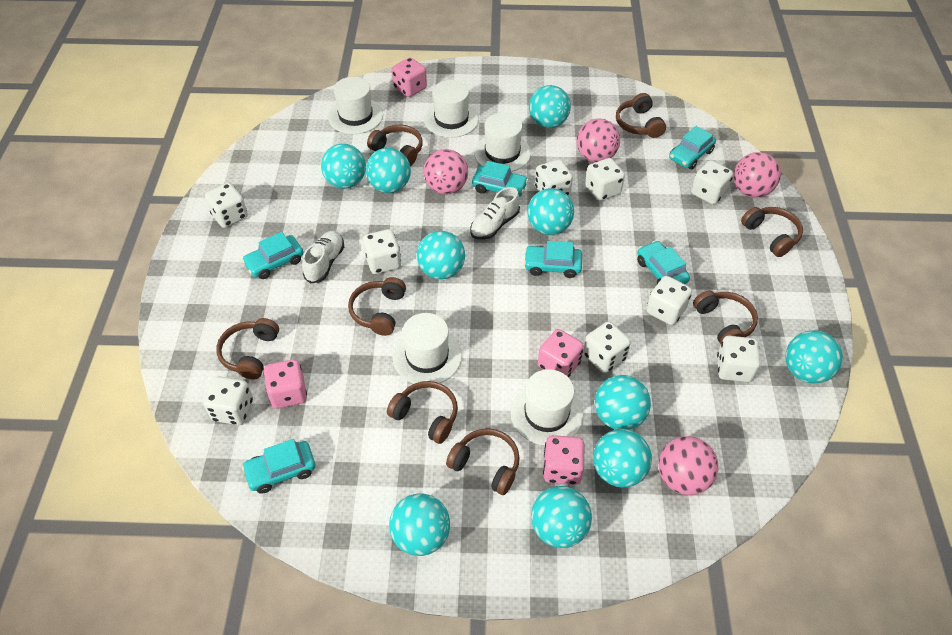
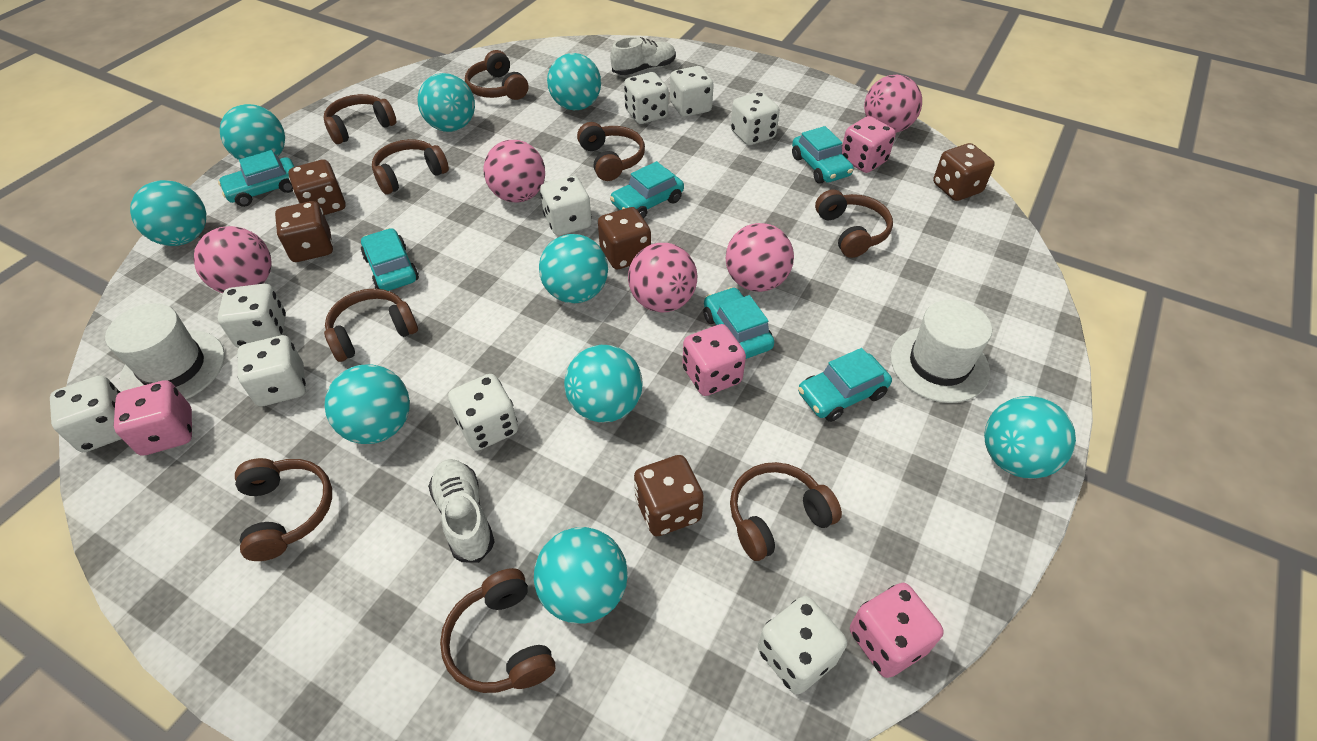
brown dice: none = 0 -> [275,201,333,262] [288,160,345,215] [598,207,651,269] [634,455,704,536] [933,143,995,201] = 5
brown headphones: [216,318,279,380] [348,277,406,336] [367,125,423,167] [387,381,458,444] [446,428,520,495] [616,93,666,138] [693,291,758,344] [741,207,803,257] = 8 -> [235,458,332,561] [324,94,396,144] [324,289,418,362] [372,139,449,194] [440,568,556,693] [465,50,528,100] [577,122,645,181] [730,462,842,561] [815,189,893,258] = 9
pink ball: [424,149,468,195] [577,118,620,162] [658,436,718,495] [734,152,781,197] = 4 -> [193,226,272,293] [483,140,545,203] [628,243,697,313] [725,223,794,292] [864,75,922,133] = 5
turquoise ball: [321,144,366,189] [366,148,411,193] [389,493,450,556] [417,231,465,279] [528,188,574,235] [529,85,571,128] [531,486,592,548] [593,429,652,488] [595,375,651,430] [785,330,843,384] = 10 -> [130,180,206,246] [220,104,285,160] [324,364,410,444] [417,73,475,132] [534,527,628,624] [539,234,608,303] [547,53,601,110] [564,345,642,423] [984,396,1076,479] = 9
white hat: [328,77,383,134] [393,313,462,384] [424,80,479,138] [474,113,531,172] [511,369,583,445] = 5 -> [105,303,225,399] [890,300,992,403] = 2

